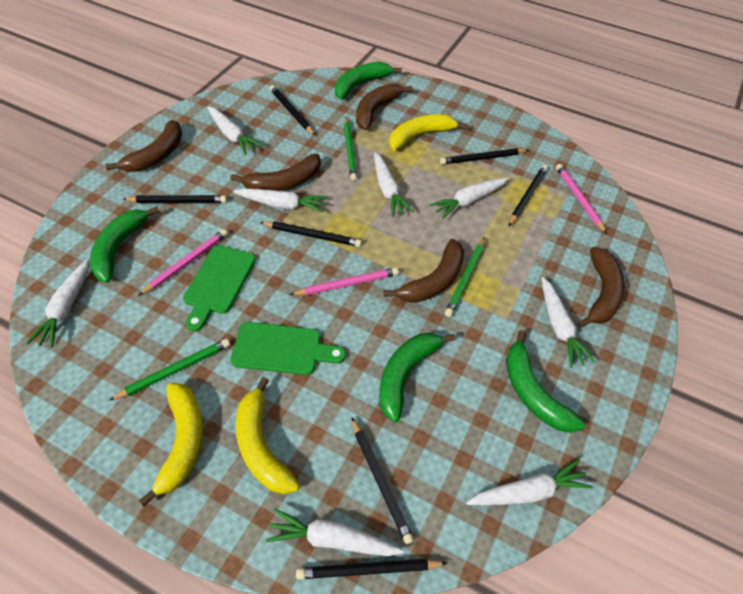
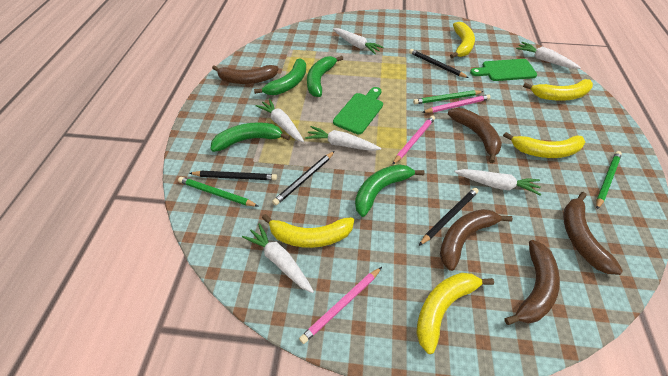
black pencil: [123,195,227,203] [260,221,362,247] [270,85,315,136] [296,559,447,579] [352,418,414,544] [440,148,528,165] [509,165,548,226] = 7 -> [190,171,277,180] [272,151,335,206] [409,49,469,78] [419,188,479,246] = 4
white carrot: [26,259,89,348] [207,106,263,155] [233,188,327,213] [266,508,404,556] [374,152,414,217] [430,178,508,219] [466,459,593,505] [541,277,596,368] = 8 -> [242,223,314,293] [255,98,304,142] [305,126,381,151] [333,28,384,54] [454,169,541,196] [516,42,581,69] = 6
yellow banana: [139,383,203,506] [235,377,300,494] [389,114,467,151] = 3 -> [262,214,354,248] [416,273,494,354] [450,22,475,58] [503,132,585,158] [523,79,593,101] = 5

